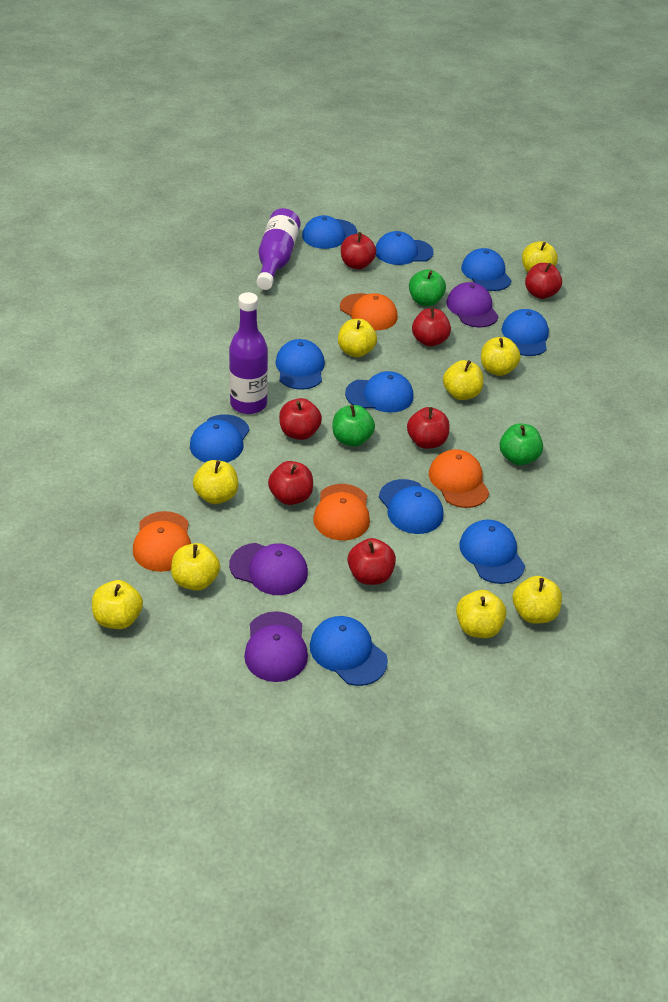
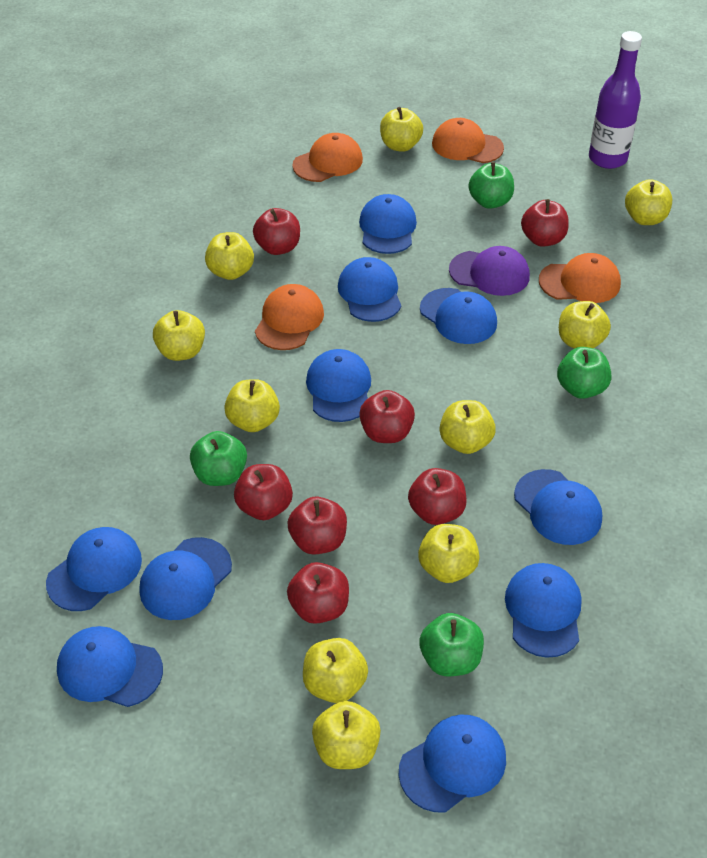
green apple: [332,405,375,447] [409,269,446,306] [500,423,543,465] = 3 -> [190,431,247,486] [419,613,484,676] [468,162,514,209] [557,347,611,399] = 4
purple bottle: [229,292,268,414] [257,208,300,290] = 2 -> [589,31,642,169] = 1
purple cap: [229,543,308,595] [244,611,308,682] [447,282,499,328] = 3 -> [449,246,530,296] = 1
yellow apple: [92,580,143,629] [171,543,220,591] [193,460,238,504] [338,319,377,357] [443,360,483,400] [456,590,507,638] [481,337,521,376] [512,576,562,623] [522,241,558,272] = 9 -> [153,310,205,361] [205,232,254,280] [224,379,280,432] [303,638,368,703] [312,701,381,769] [380,107,423,152] [418,524,480,583] [440,400,496,454] [559,301,611,349] [625,179,672,225] = 10

